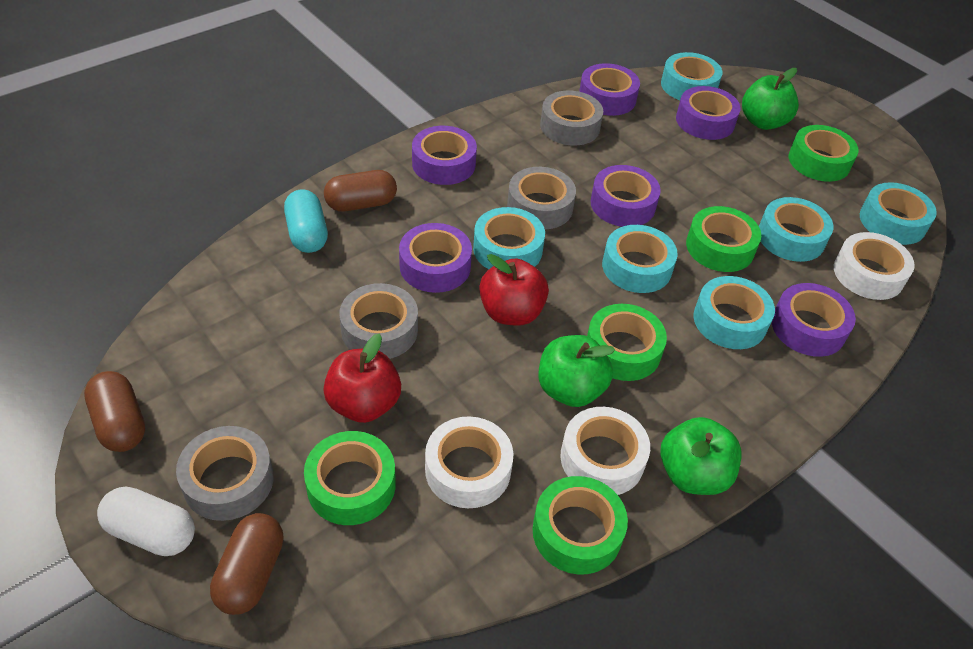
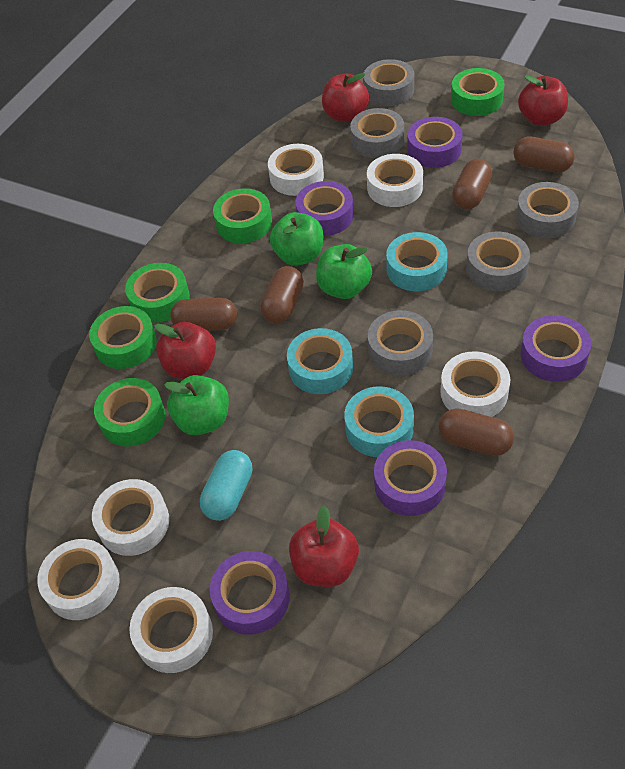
brown capsule: [84,371,145,452] [210,513,284,615] [324,170,397,212] = 3 -> [170,297,237,331] [260,266,304,323] [438,408,514,456] [452,159,492,210] [513,137,575,172] = 5
grey tape: [176,426,274,521] [340,283,418,359] [507,167,576,229] [540,91,603,146] = 4 -> [350,108,404,158] [363,59,414,106] [368,310,433,375] [466,232,530,291] [516,182,579,238] = 5
purple tape: [399,223,472,293] [412,126,477,185] [579,63,640,116] [590,165,661,227] [676,86,741,140] [772,283,856,357] = 6 -> [210,551,290,635] [296,181,354,236] [374,440,447,516] [407,117,463,168] [520,315,591,382] = 5
red apple: [323,334,401,423] [479,254,549,326] = 2 -> [154,322,216,379] [289,506,359,587] [322,73,369,122] [518,75,568,126] = 4
turquoise tape: [473,207,545,269] [602,225,678,293] [661,52,722,100] [694,276,775,349] [759,197,834,262] [860,182,937,245] = 6 -> [287,328,353,394] [344,386,414,457] [386,232,448,291] = 3
white capsule: [97,487,195,556] = 1 -> none = 0
white tape: [425,416,513,508] [560,407,650,495] [834,232,915,300] = 3 -> [37,539,120,620] [92,479,169,556] [129,587,213,673] [268,144,324,196] [367,154,423,207] [440,351,510,417] = 6

